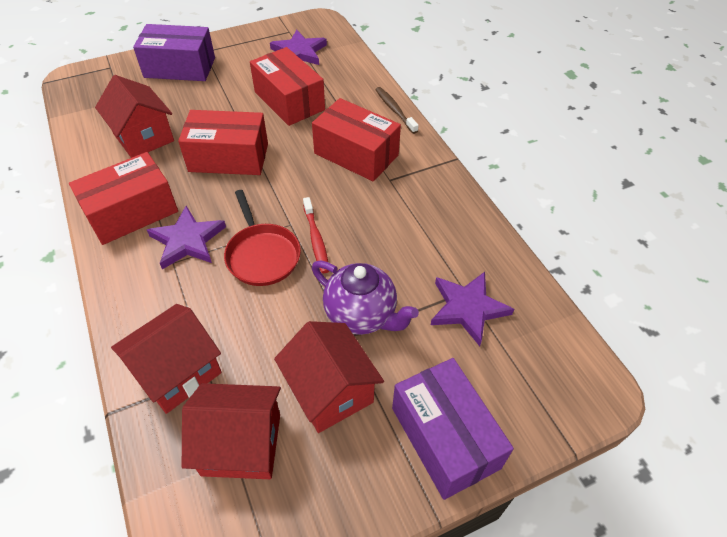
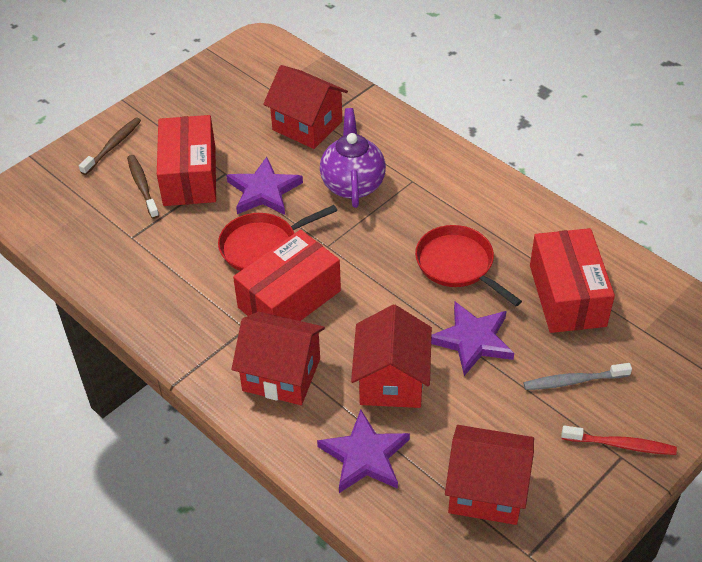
brown toothbrush: [375,87,419,134] = 1 -> [79,118,141,175] [127,155,159,219] = 2
grey toothbrush: none = 0 -> [523,363,632,390] = 1
purple box: [133,24,215,81] [392,358,514,500] = 2 -> none = 0
red box: [69,152,178,245] [178,110,268,175] [250,47,325,126] [312,98,401,182] = 4 -> [157,115,216,206] [233,230,341,321] [530,228,615,333] = 3
red pan: [224,190,301,286] = 1 -> [218,205,337,271] [415,225,522,306] = 2

